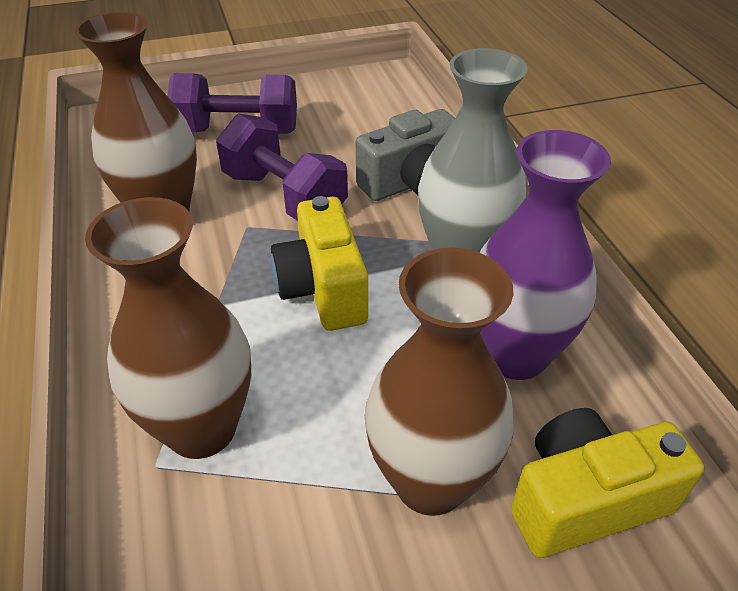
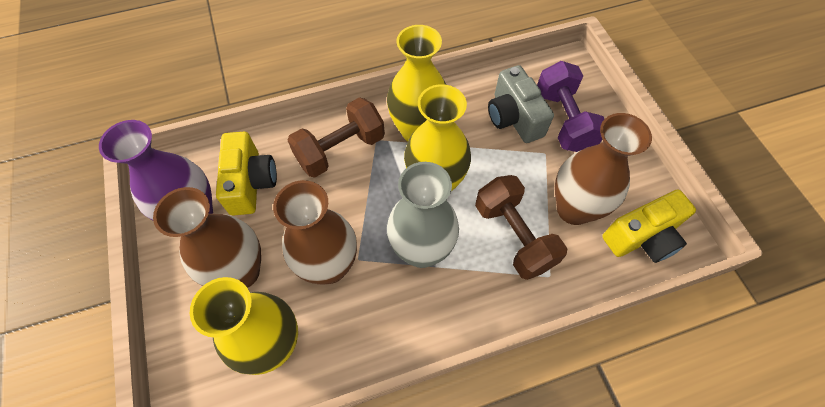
brown dumbbell: none = 0 -> [287,97,385,178] [475,175,567,280] = 2
purple dumbbell: [167,73,297,134] [216,113,348,221] = 2 -> [537,61,605,152] = 1
yellow vase: none = 0 -> [190,277,298,375] [387,25,446,142] [404,84,471,191] = 3

